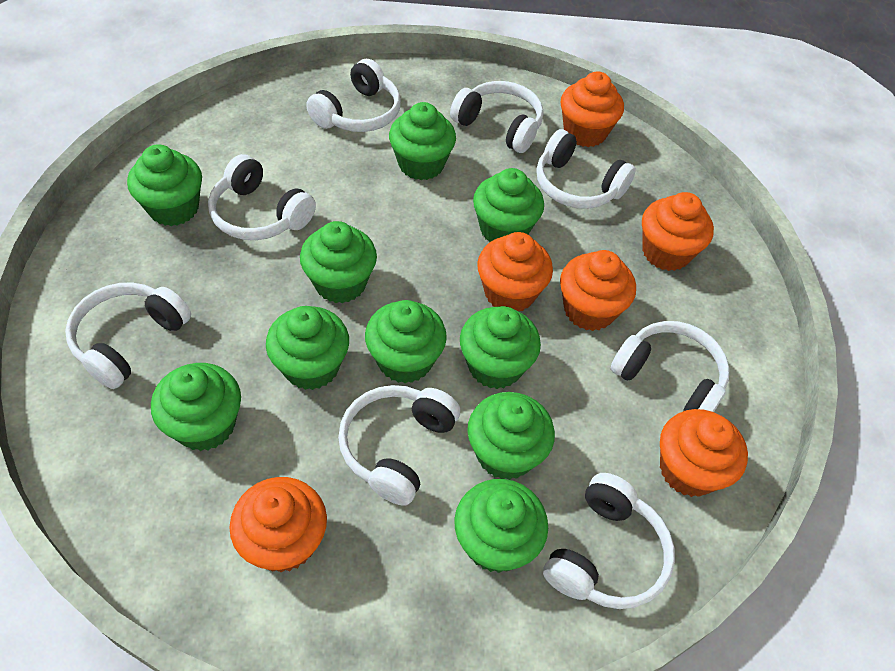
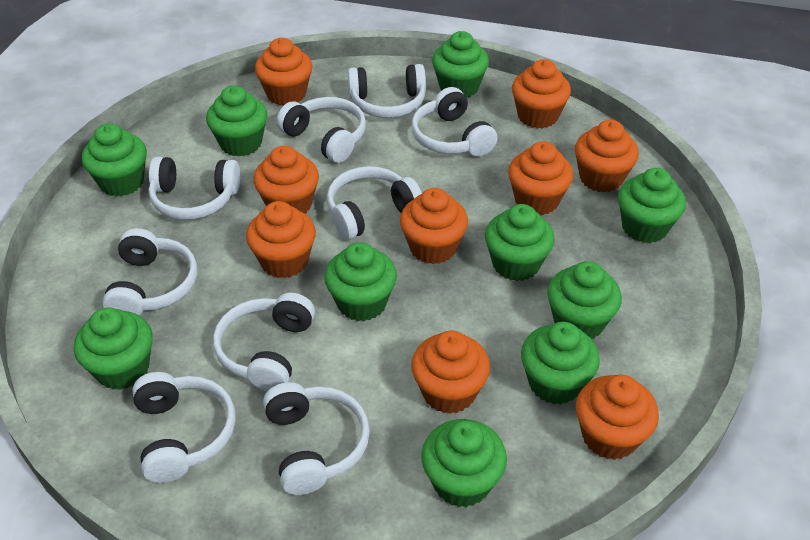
orange cupcake: [229,477,327,573] [477,232,553,311] [560,250,636,331] [561,72,624,147] [642,192,714,271] [660,409,748,497] = 6 -> [246,201,316,278] [253,146,319,214] [255,38,312,105] [400,188,468,264] [411,331,490,414] [508,141,573,215] [512,59,571,129] [575,120,639,193] [576,375,659,460] = 9
white headphones: [65,282,191,389] [208,154,316,240] [306,59,401,132] [338,385,460,506] [450,81,543,153] [536,129,636,209] [543,473,675,609] [611,321,730,412] = 8 -> [102,228,197,316] [132,372,236,483] [149,157,240,220] [213,292,315,391] [263,382,370,495] [277,97,366,163] [327,166,422,240] [348,64,426,118] [411,87,497,157] = 9

